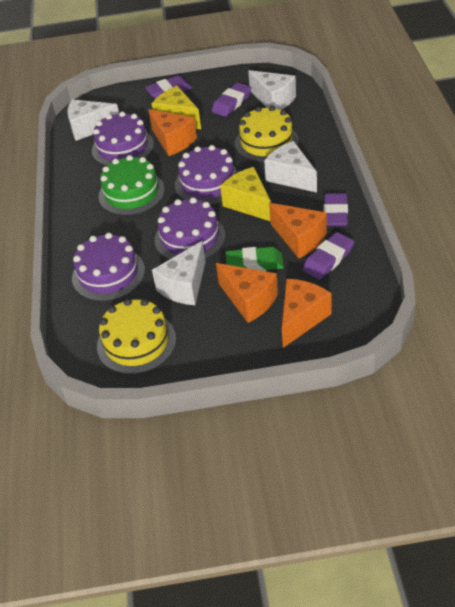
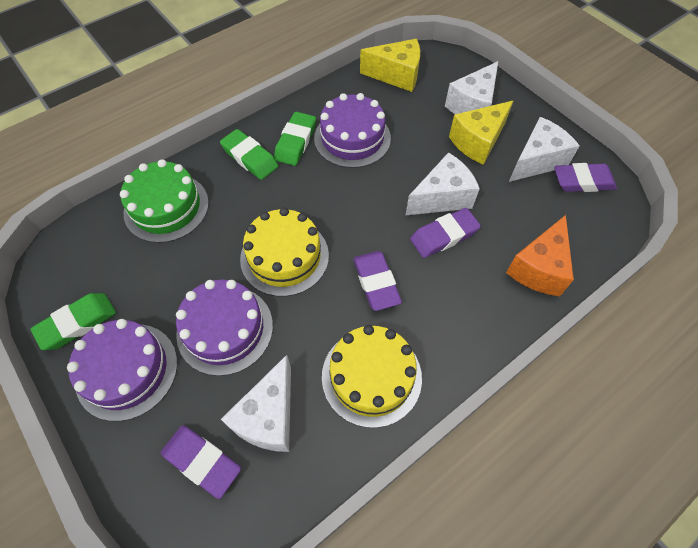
green eraser: [226,247,284,271] = 1 -> [31,293,116,350] [220,129,278,180] [274,112,316,166] = 3
orange cheese: [148,109,197,156] [216,263,278,323] [269,203,327,258] [282,279,332,348] = 4 -> [506,215,574,296] = 1
purple cake: [72,233,145,301] [92,111,154,166] [155,197,225,260] [175,145,238,204] = 4 -> [67,319,177,421] [176,280,273,376] [314,93,391,168] = 3

